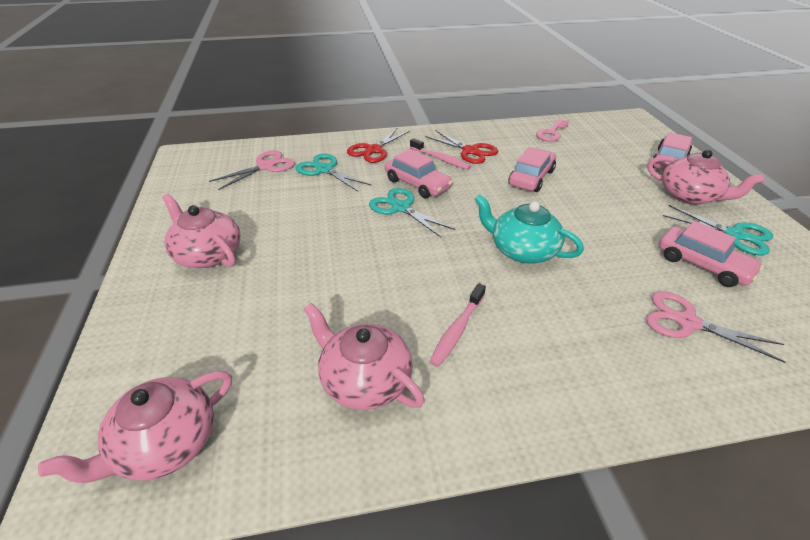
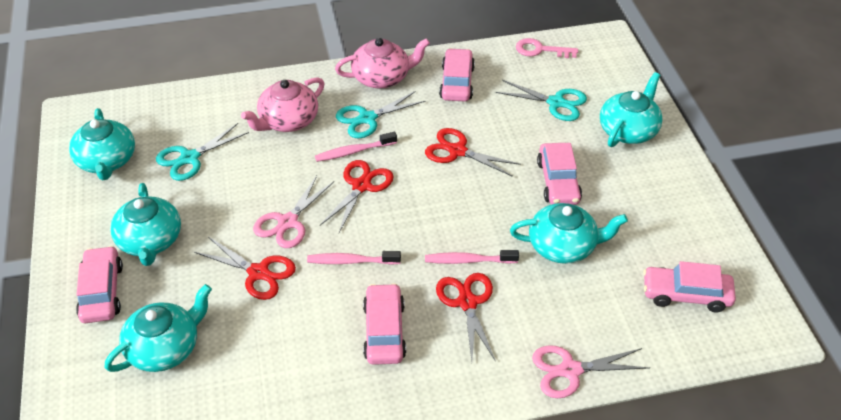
pink car: [385,149,453,198] [508,147,556,192] [652,132,692,170] [659,221,763,287] = 4 -> [76,246,123,323] [363,283,406,365] [439,48,475,101] [537,143,582,205] [643,261,736,312] = 5
pink teapot: [38,371,232,483] [162,194,241,268] [304,303,425,410] [648,150,764,205] = 4 -> [241,77,324,132] [335,38,430,89] = 2
pink toothbrush: [410,138,471,170] [429,284,486,367] = 2 -> [307,251,401,265] [315,132,397,162] [425,250,519,264] = 3
red scissors: [347,128,410,163] [425,130,498,164] = 2 -> [194,237,296,300] [320,160,394,233] [425,128,521,177] [436,273,496,362] = 4
turquoise teapot: [474,194,584,263] = 1 -> [69,108,135,180] [104,284,212,372] [110,183,181,266] [510,203,628,264] [600,72,663,147] = 5

